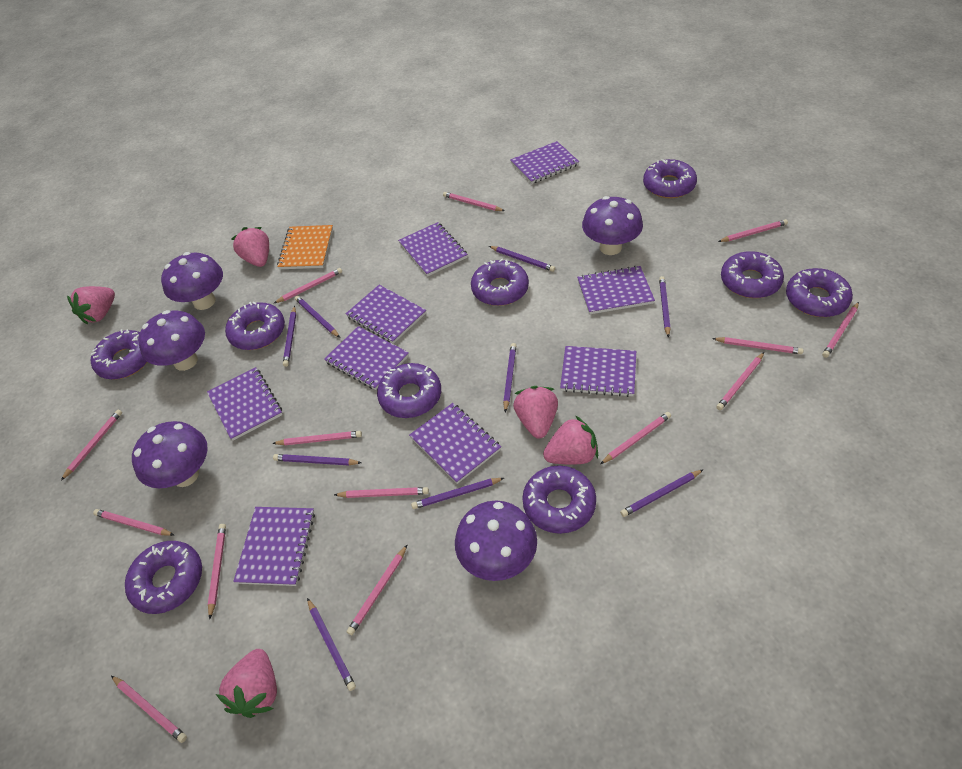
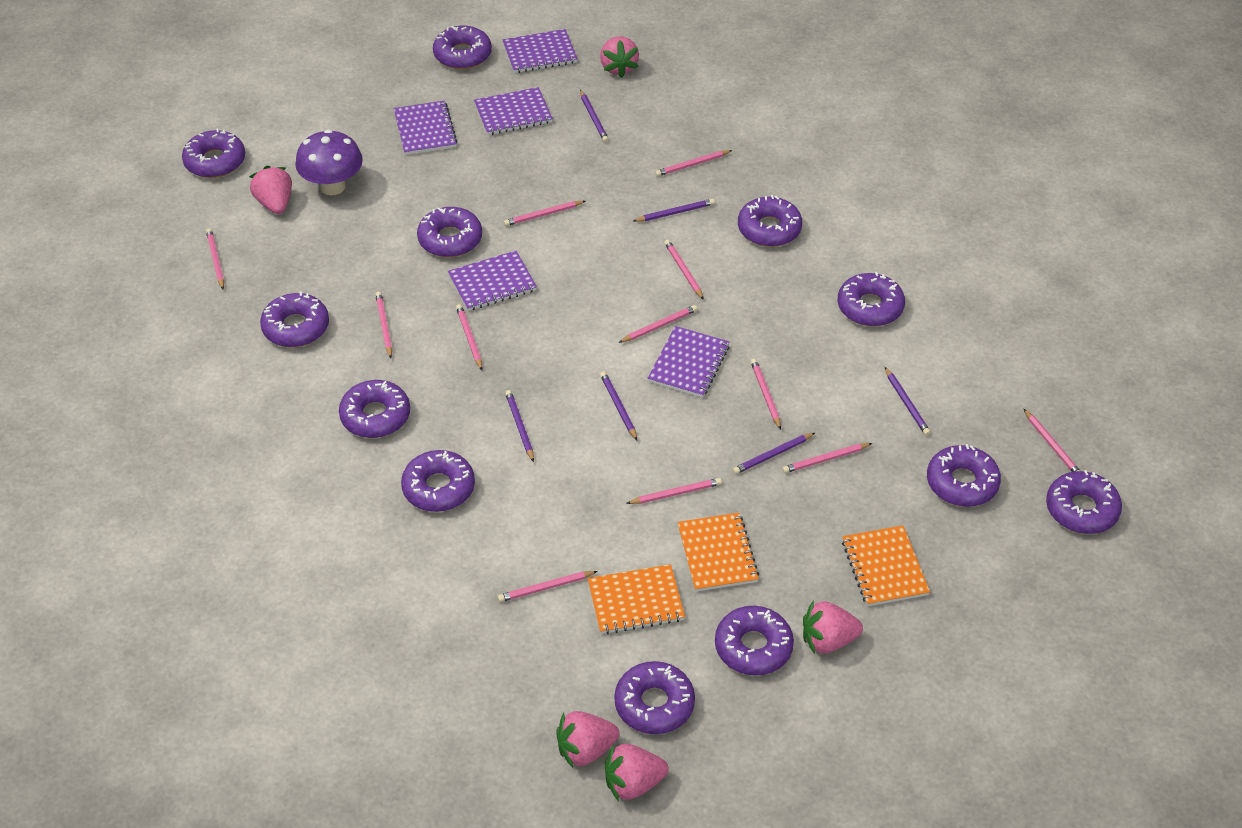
orange notebook: [277,225,333,269] = 1 -> [588,564,685,634] [677,513,759,592] [842,525,930,606] = 3
pink pencil: [61,410,122,480] [93,509,174,536] [111,676,187,743] [208,524,226,619] [272,431,362,445] [274,268,342,303] [334,487,429,498] [347,544,408,635] [443,192,505,211] [600,412,671,464] [712,337,804,354] [716,352,764,410] [718,219,788,242] [822,302,859,358] = 14 -> [206,228,224,289] [375,292,392,358] [456,304,482,370] [498,571,598,602] [504,201,585,226] [618,305,697,343] [626,478,722,504] [655,150,732,176] [664,240,704,300] [751,359,781,430] [782,443,873,473] [1024,409,1080,472] = 12
purple donut: [91,329,147,379] [125,541,202,614] [225,302,285,350] [377,363,441,418] [471,259,529,306] [522,465,596,534] [643,159,697,199] [721,251,784,298] [786,268,853,317] = 9 -> [182,128,245,178] [260,291,329,347] [339,380,410,438] [401,450,475,512] [417,207,482,257] [433,26,492,69] [614,661,695,734] [715,606,794,676] [738,195,802,247] [838,272,905,326] [927,444,1001,507] [1046,470,1122,534] = 12
purple mushroom: [132,421,208,488] [138,310,205,371] [161,252,223,310] [455,501,537,581] [582,196,643,255] = 5 -> [295,129,363,195] = 1
purple notebook: [207,367,283,441] [233,507,315,586] [324,326,409,390] [346,285,426,344] [398,222,468,277] [409,403,501,484] [510,141,579,184] [560,346,636,397] [577,266,655,314] = 9 -> [394,101,457,155] [448,251,537,311] [474,87,553,135] [503,29,578,73] [648,326,730,398] = 5
purple pencil: [273,454,362,466] [283,306,296,367] [295,296,340,338] [307,598,356,691] [411,478,504,509] [489,246,555,272] [503,343,517,412] [620,469,704,517] [659,276,670,338] = 9 -> [505,390,534,462] [580,90,609,142] [600,371,637,440] [633,199,715,222] [733,433,815,474] [885,367,931,436] = 6

